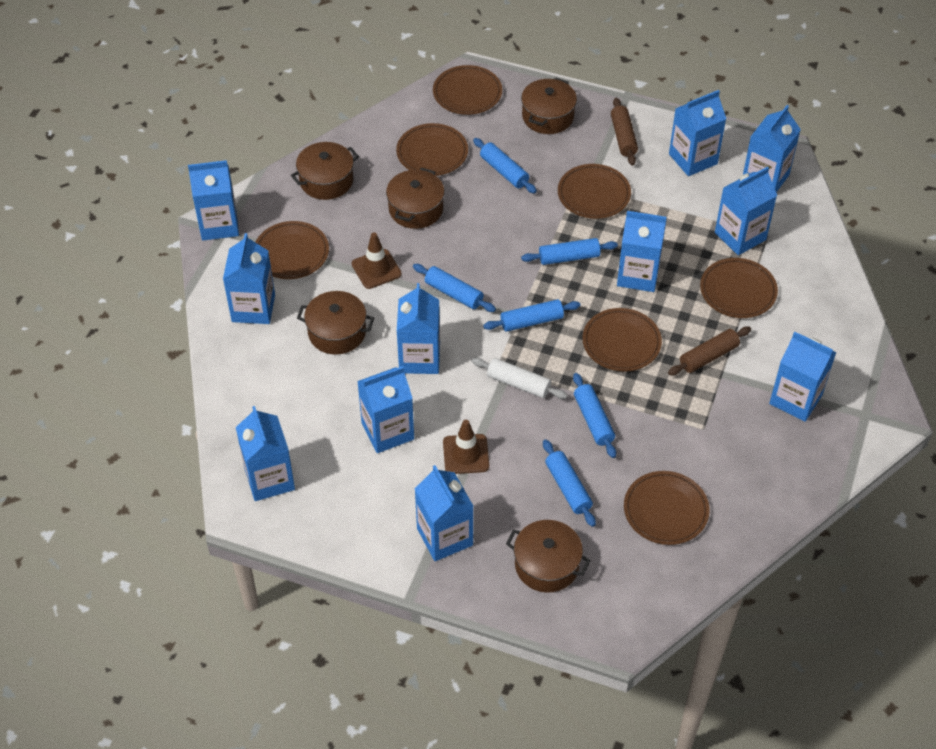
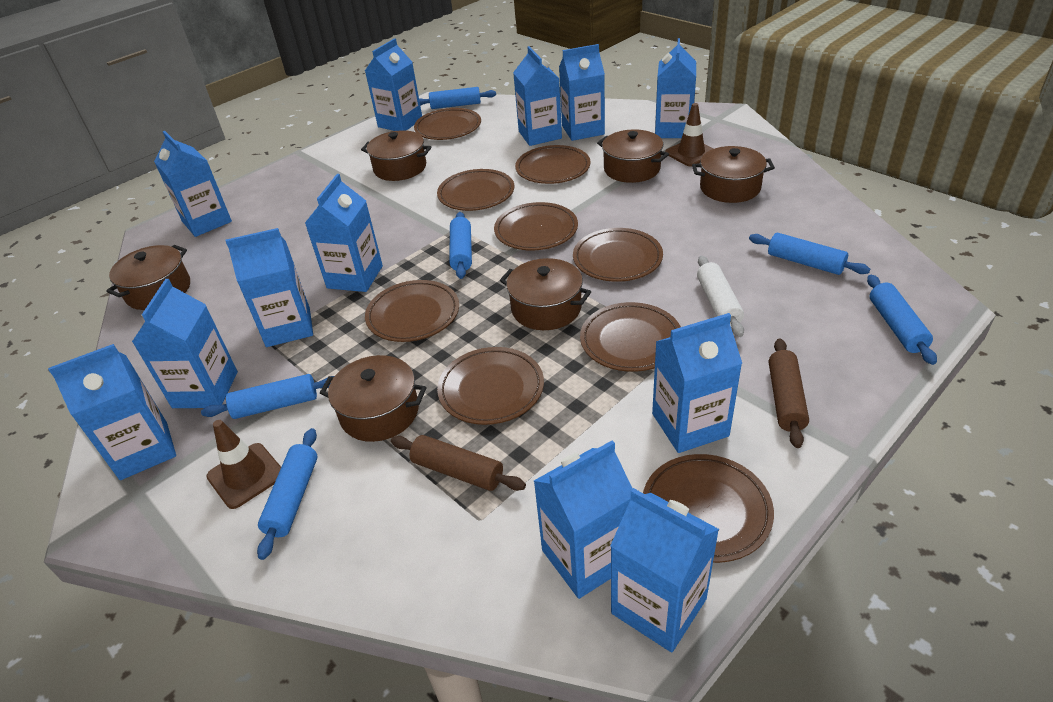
blue carton: [188,160,239,241] [223,233,275,324] [236,406,295,501] [357,366,414,453] [397,283,440,374] [415,465,474,561] [617,211,666,292] [669,90,726,176] [715,166,777,255] [743,105,801,192] [769,331,836,422] = 11 -> [48,344,176,480] [132,279,238,408] [154,131,232,237] [226,228,313,347] [305,174,383,292] [365,38,422,131] [513,46,562,146] [534,441,633,599] [559,44,605,141] [610,488,719,652] [652,313,742,453] [655,38,696,138] = 12
brown plate: [255,221,329,279] [396,123,468,176] [433,65,502,115] [558,164,631,219] [582,308,662,372] [624,471,710,545] [700,258,778,318] = 7 -> [365,280,459,342] [414,108,481,140] [437,169,514,211] [437,347,544,425] [494,202,578,250] [515,145,591,184] [573,228,663,282] [580,302,681,372] [643,454,774,563] = 9
brown pot: [291,142,359,200] [297,291,374,355] [386,168,445,229] [506,520,591,593] [521,77,577,134] = 5 -> [106,245,190,310] [320,355,427,442] [361,130,431,181] [500,258,591,330] [597,129,669,183] [692,146,775,203] = 6

